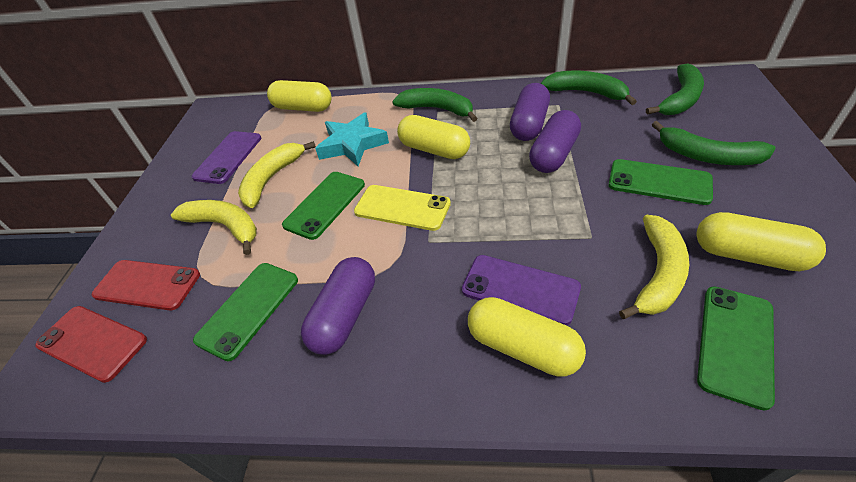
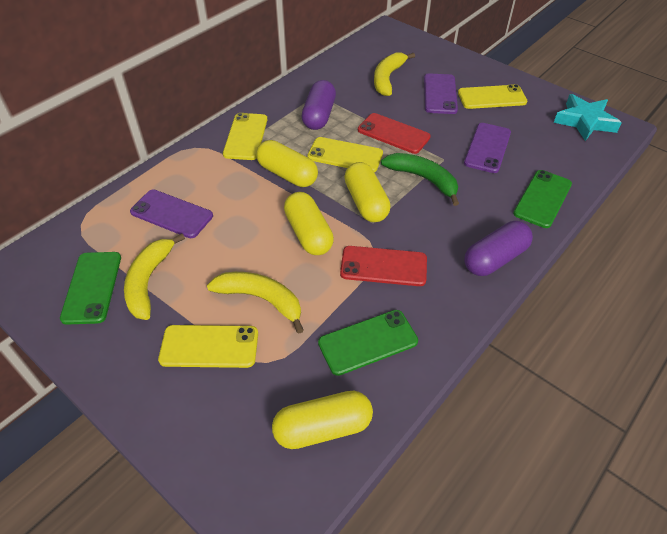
green banana: [392,88,477,122] [540,71,637,105] [646,64,704,115] [652,121,776,165] = 4 -> [381,153,459,206] = 1
green phone: [193,263,298,361] [282,172,365,240] [608,159,713,205] [697,286,775,411] = 4 -> [60,252,121,325] [318,310,418,376] [513,170,572,228] = 3
purple capsule: [301,257,375,355] [510,83,550,141] [529,110,581,173] = 3 -> [302,80,336,130] [464,221,533,276] = 2
purple phone: [192,131,261,184] [462,255,581,325] = 2 -> [130,190,213,238] [424,73,458,114] [464,123,511,173] = 3
yellow phone: [354,185,451,231] = 1 -> [158,325,258,368] [223,113,267,160] [307,137,383,172] [458,84,527,109] = 4

